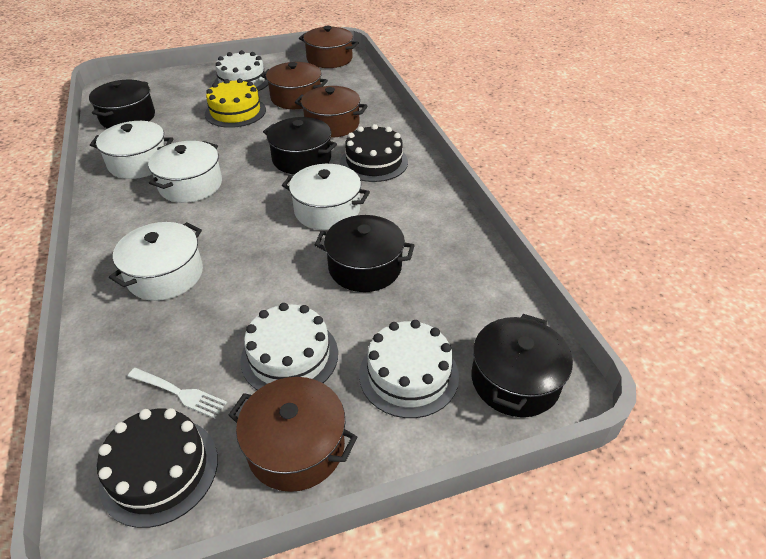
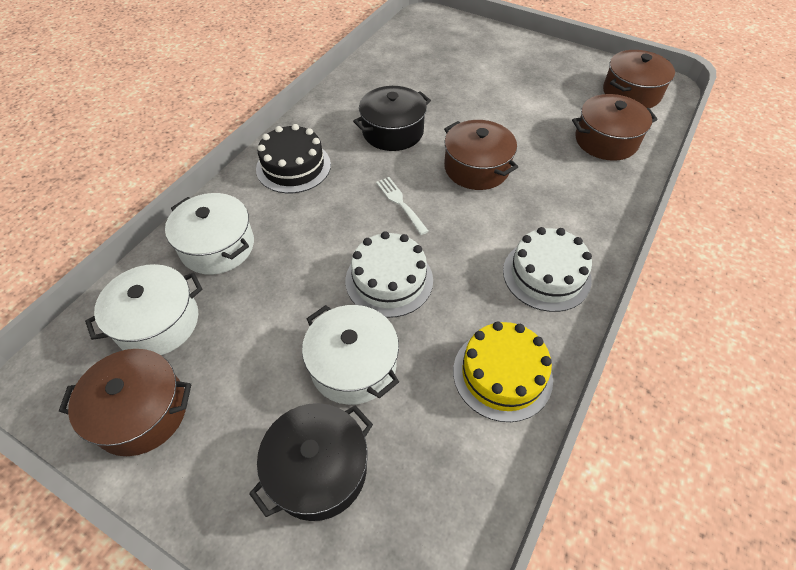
black cake: [97,408,218,528] [340,124,408,182] = 2 -> [256,124,331,193] = 1
black pot: [89,80,155,129] [263,117,337,174] [315,215,415,292] [472,314,573,417] = 4 -> [249,403,373,521] [353,86,431,151] = 2
white cake: [214,50,268,91] [240,303,338,390] [359,320,459,418] = 3 -> [345,231,433,318] [503,227,592,312] = 2
white pot: [90,121,173,179] [109,222,203,301] [148,141,222,203] [282,164,370,230] = 4 -> [85,264,203,355] [165,193,254,275] [302,305,399,405] = 3

